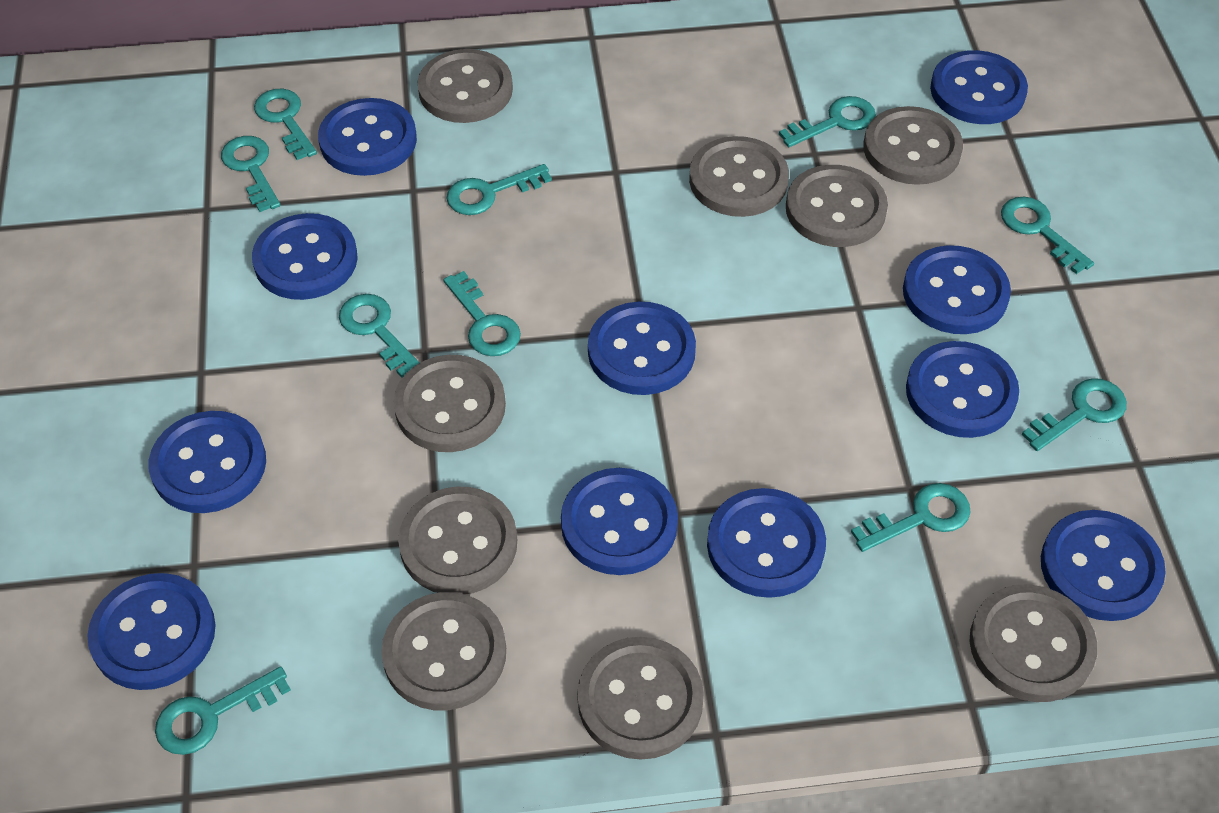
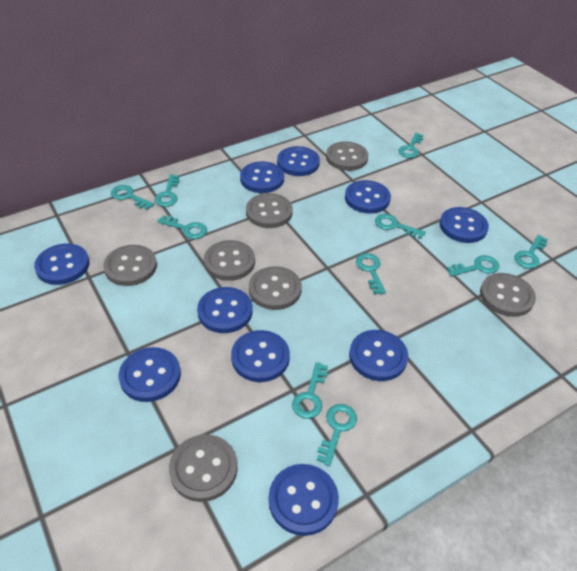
blue button: [87,573,216,690] [149,411,266,513] [252,213,358,300] [318,98,417,176] [561,468,678,575] [588,302,696,395] [707,488,826,598] [903,245,1011,334] [906,341,1019,438] [930,50,1028,124] [1041,510,1166,621] = 11 -> [34,243,89,285] [119,347,181,402] [197,287,253,333] [231,330,290,382] [240,161,284,193] [269,464,339,536] [277,146,320,176] [345,180,391,214] [349,330,408,381] [439,207,489,243] = 10
grey button: [381,592,506,710] [394,355,506,452] [398,487,517,595] [418,49,513,123] [577,637,704,760] [689,136,789,217] [786,165,888,247] [863,106,963,185] [970,584,1097,702] = 9 -> [103,245,157,286] [169,434,238,502] [204,240,255,281] [246,193,293,228] [249,266,302,310] [326,141,368,171] [480,273,536,317] = 7

